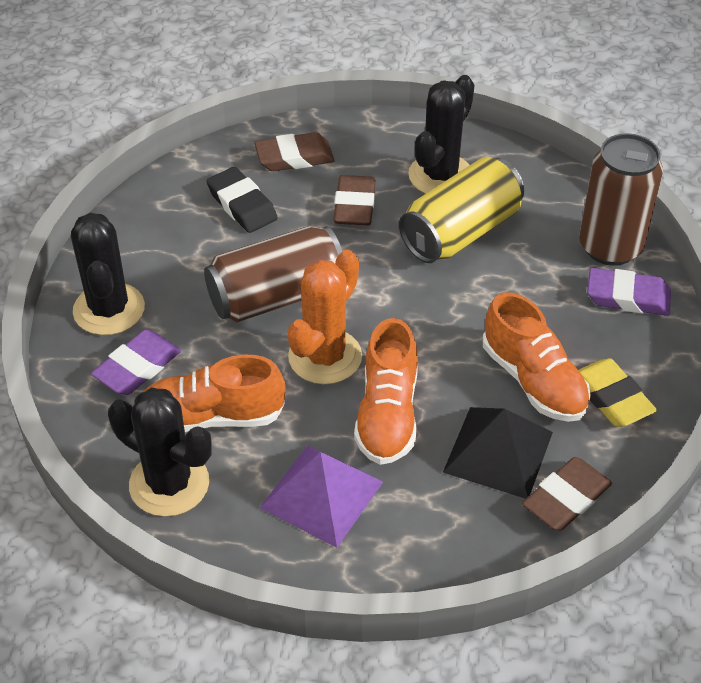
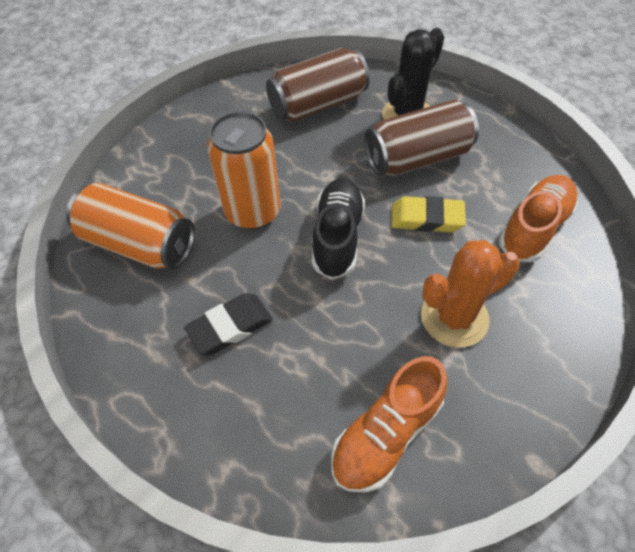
black cactus: [71,213,145,335] [108,388,212,517] [408,75,475,194] = 3 -> [382,28,444,120] = 1
black pyramid: [443,407,553,499] = 1 -> none = 0
black shoe: none = 0 -> [312,178,365,280] = 1
brown eraser: [254,132,334,171] [333,175,376,225] [522,457,612,531] = 3 -> none = 0
orange can: none = 0 -> [66,183,195,269] [207,111,280,230] = 2
orange shoe: [143,355,286,432] [354,318,418,465] [483,292,591,422] = 3 -> [331,356,447,493] [499,175,578,262] = 2
purple eraser: [91,330,181,395] [587,268,671,316] = 2 -> none = 0
purple pyramid: [260,445,383,548] = 1 -> none = 0
yellow can: [399,157,524,263] = 1 -> none = 0

